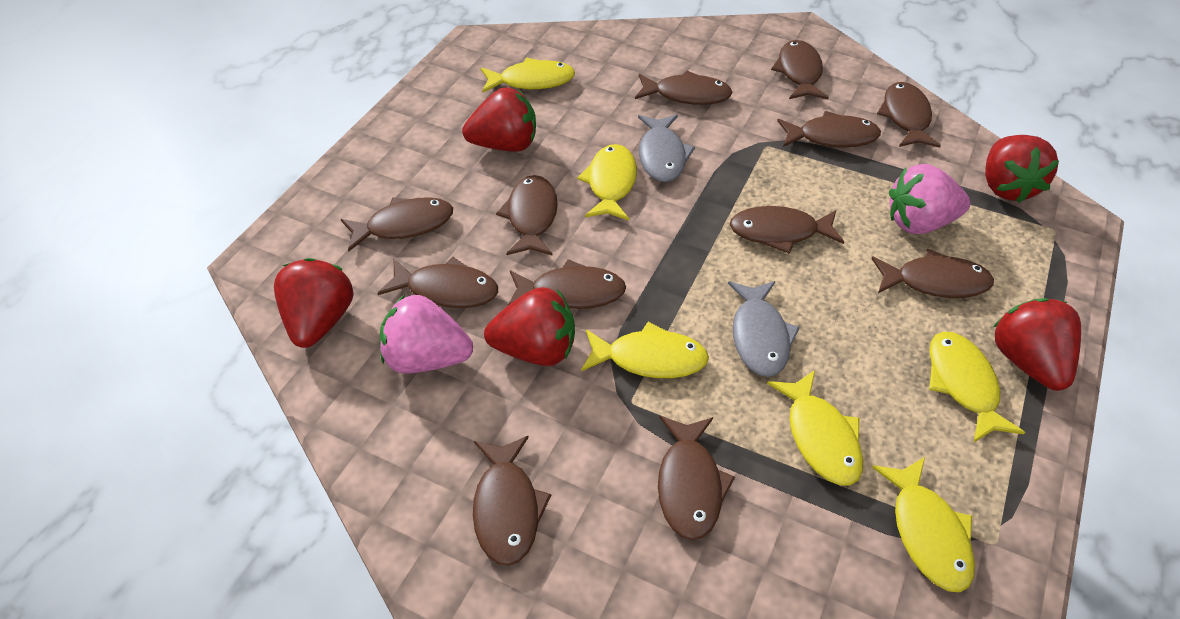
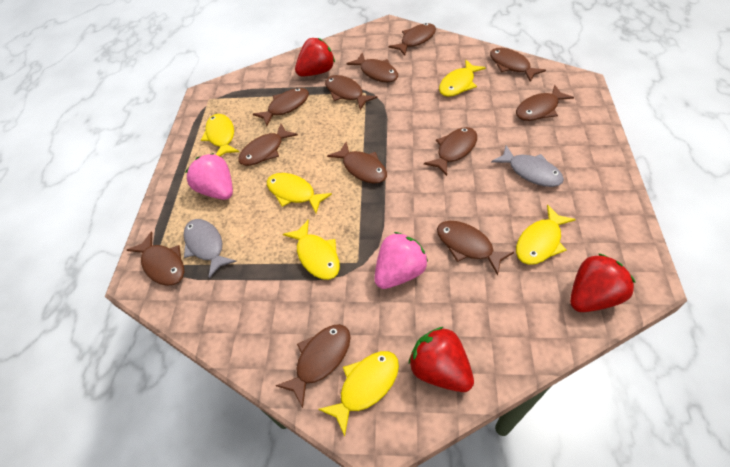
red strawberry: [274,258,354,348] [462,87,536,152] [484,287,575,366] [985,135,1059,203] [993,298,1081,391] = 5 -> [295,38,335,76] [409,327,474,392] [570,253,636,312] = 3

